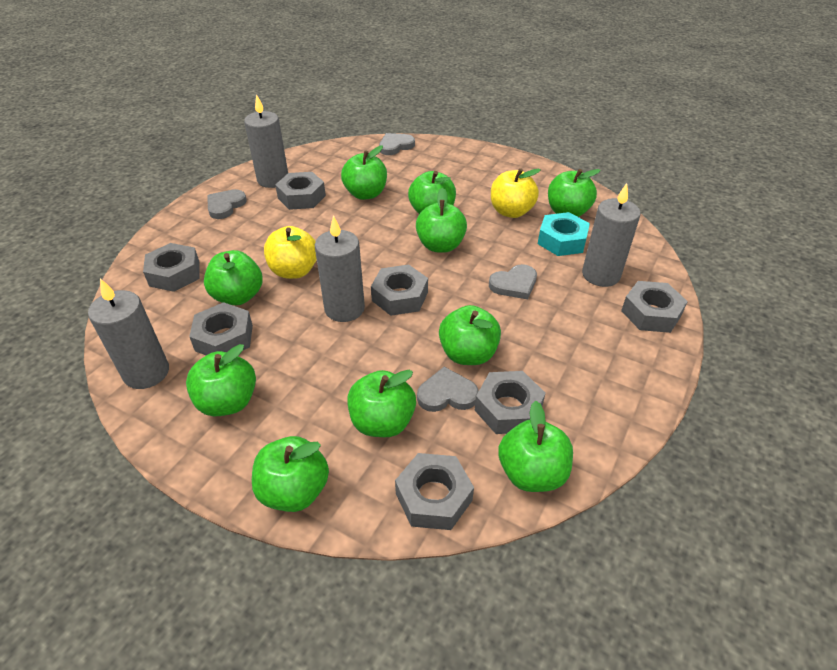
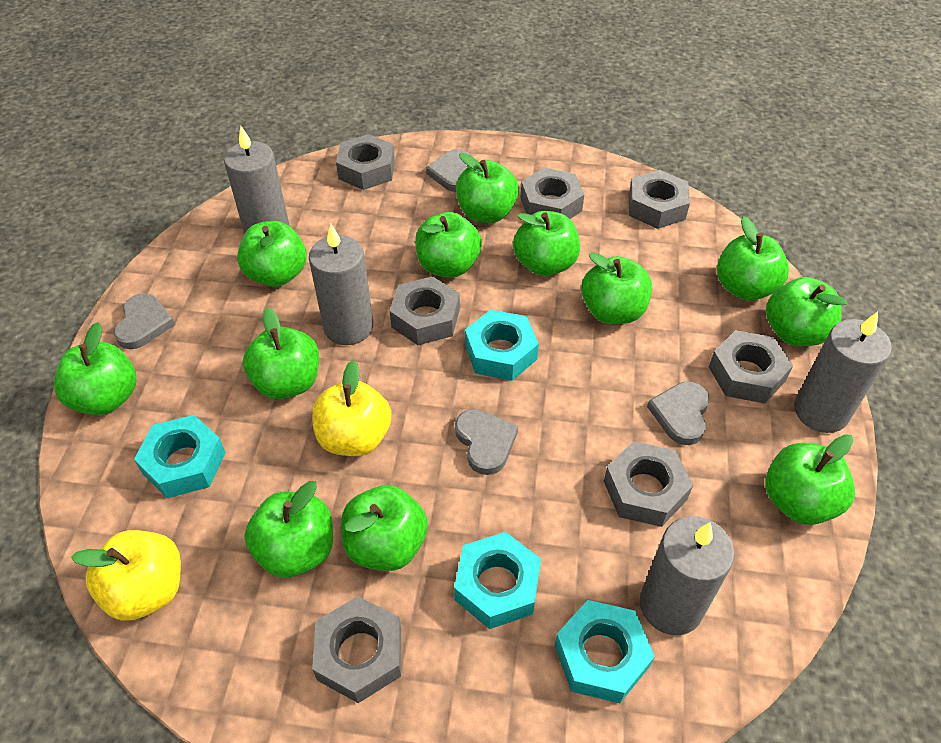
green apple: [186,344,256,416] [204,250,263,305] [252,436,329,512] [341,146,387,200] [347,370,416,437] [408,171,456,214] [416,188,467,253] [439,305,501,365] [498,401,573,492] [548,169,601,217] = 10 -> [54,322,136,415] [237,221,307,287] [243,308,319,399] [244,481,333,578] [341,485,428,571] [415,212,482,277] [456,153,519,223] [513,211,580,276] [581,253,652,324] [717,216,789,301] [765,434,855,525] [766,277,847,346] = 12
turquoise nut: [538,212,590,256] = 1 -> [134,415,226,498] [454,532,541,629] [465,310,539,381] [555,600,655,703] = 4

